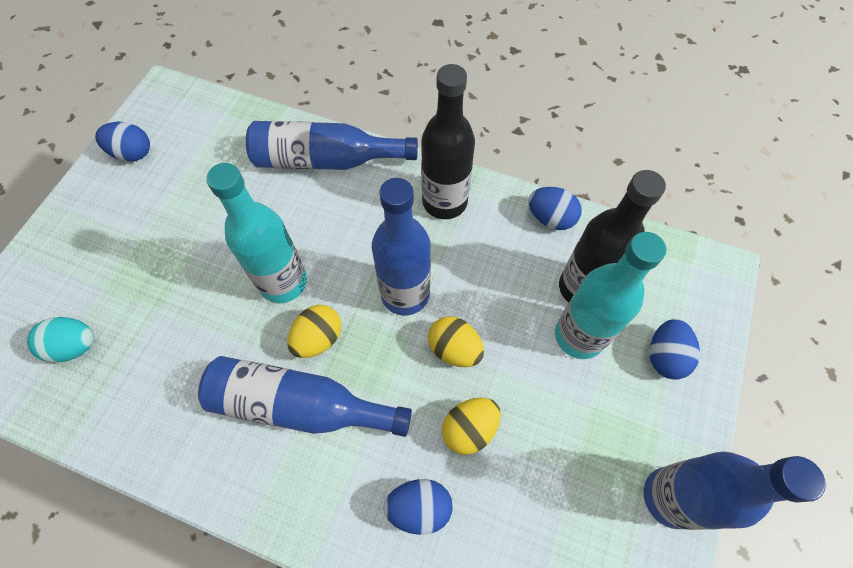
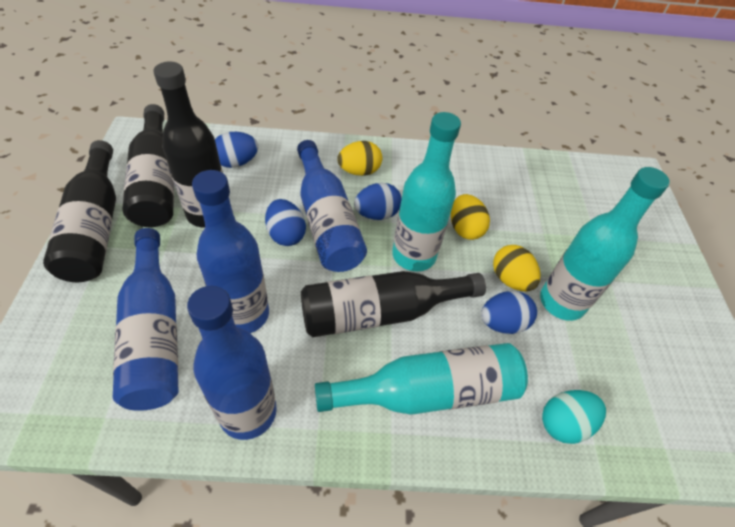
black bottle: [421,64,475,219] [559,170,666,302] = 2 -> [43,140,116,282] [122,104,174,227] [153,61,223,228] [301,271,486,337] = 4
turquoise bottle: [206,163,307,303] [555,232,666,359] = 2 -> [315,343,528,415] [392,112,461,271] [540,167,670,321] = 3

